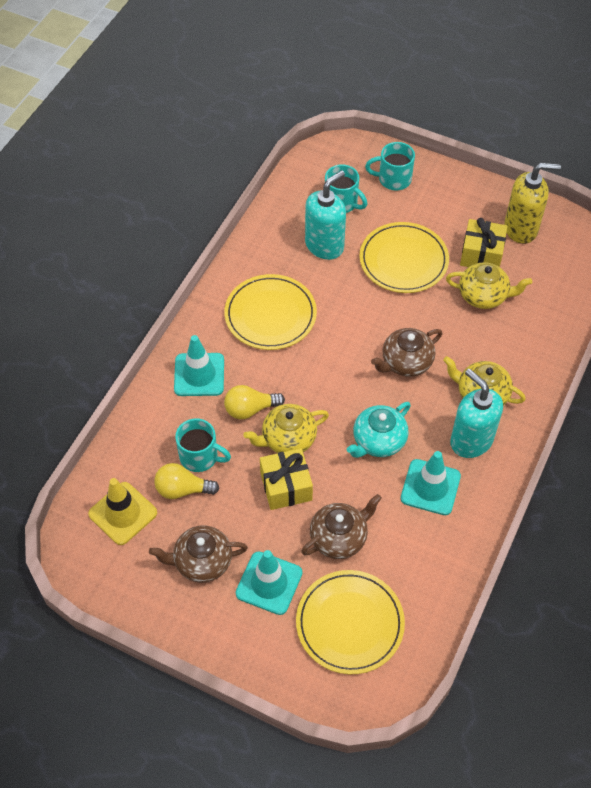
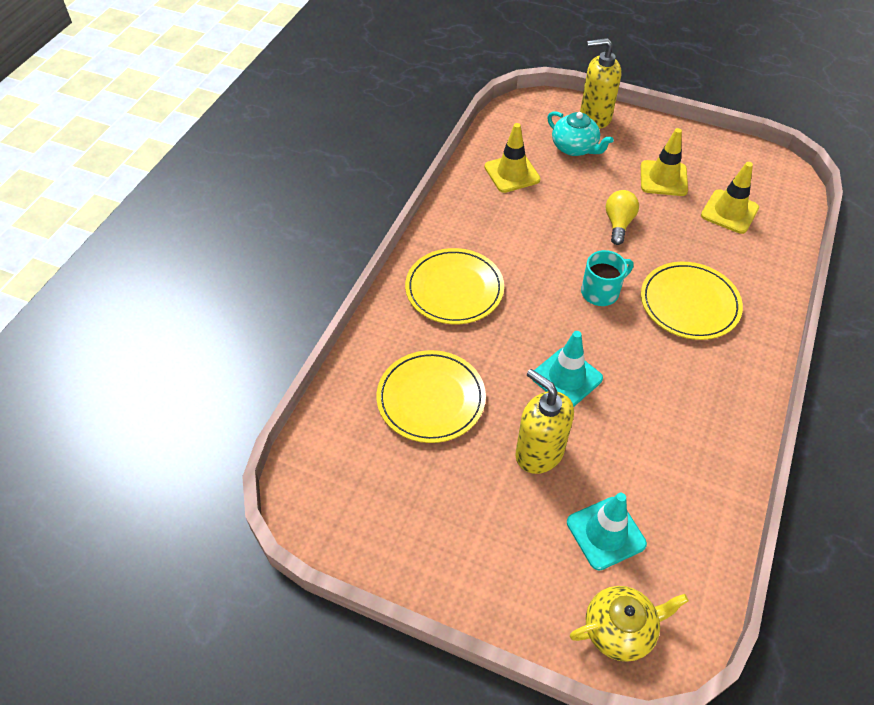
brown teapot: [149,526,248,583] [301,494,382,559] [371,328,442,377] = 3 -> none = 0
turquoise mug: [175,418,231,472] [325,164,367,213] [365,142,415,191] = 3 -> [581,250,633,306] = 1
turquoise soap dispenser: [305,170,346,260] [450,369,503,458] = 2 -> none = 0
turquoise traffic cone: [174,335,224,396] [236,550,302,615] [401,451,461,515] = 3 -> [533,331,603,407] [567,493,647,571] = 2
yellow gift: [260,448,313,510] [460,218,507,267] = 2 -> none = 0
yellow light bulb: [154,463,219,499] [224,385,285,419] = 2 -> [606,190,639,245] = 1
yellow soap dispenser: [504,163,561,244] = 1 -> [515,369,574,474] [580,38,622,129] = 2
yellow teapot: [243,404,329,453] [443,356,526,406] [446,262,532,309] = 3 -> [570,586,689,662] = 1
yellow traffic cone: [88,478,157,545] = 1 -> [484,123,541,193] [641,128,688,196] [701,162,759,234] = 3

